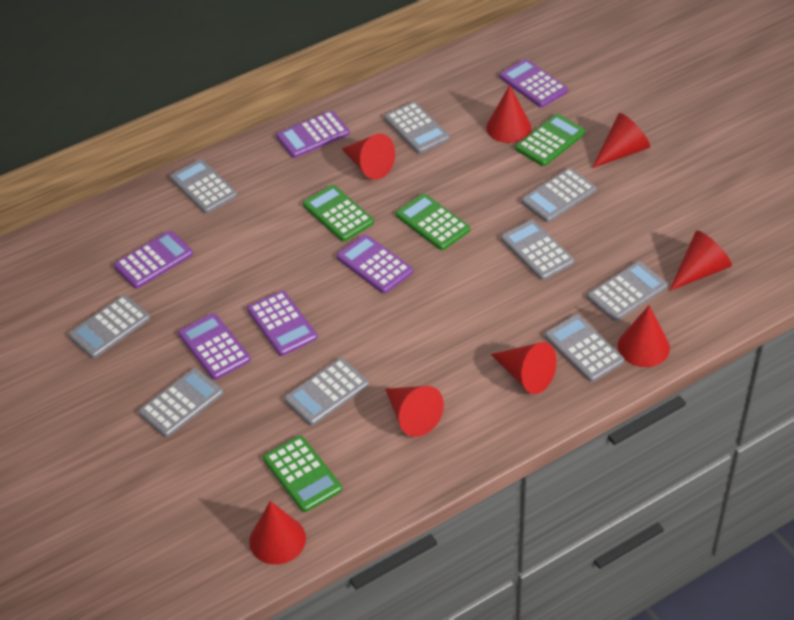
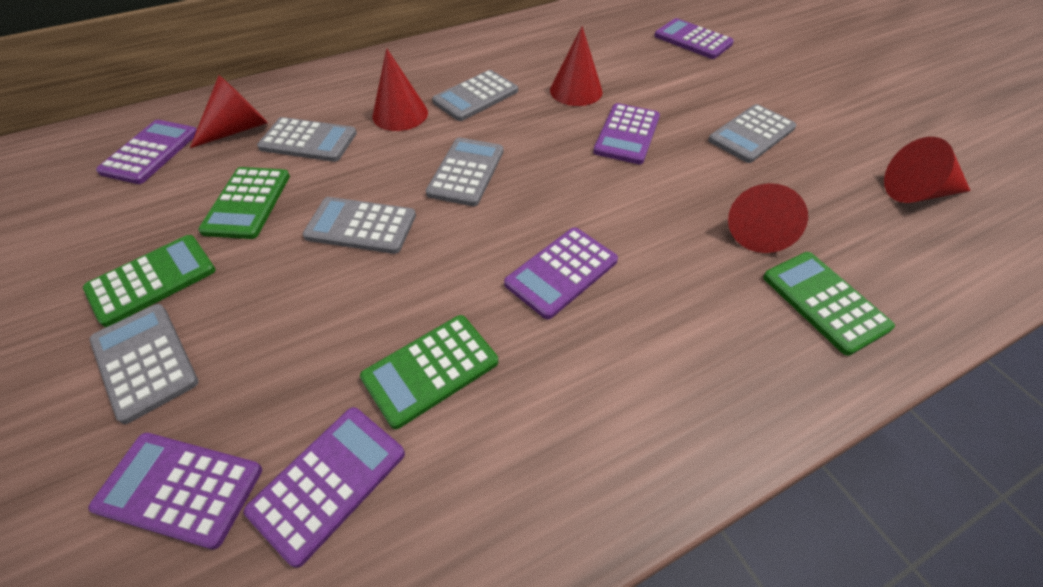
grey calculator: [68,295,150,359] [138,368,223,437] [170,159,238,214] [284,358,369,426] [384,102,450,154] [501,220,574,280] [521,168,597,222] [545,314,624,382] [587,261,668,321] = 9 -> [90,304,199,424] [257,117,357,162] [303,197,416,254] [426,137,504,206] [432,70,518,121] [708,104,796,163] = 6
red cone: [249,501,306,565] [342,133,395,180] [385,386,444,437] [486,85,531,143] [491,342,557,394] [592,113,650,168] [618,305,670,367] [669,231,732,291] = 8 -> [190,75,268,148] [372,48,428,131] [550,26,603,106] [728,183,808,253] [884,137,971,203] = 5

